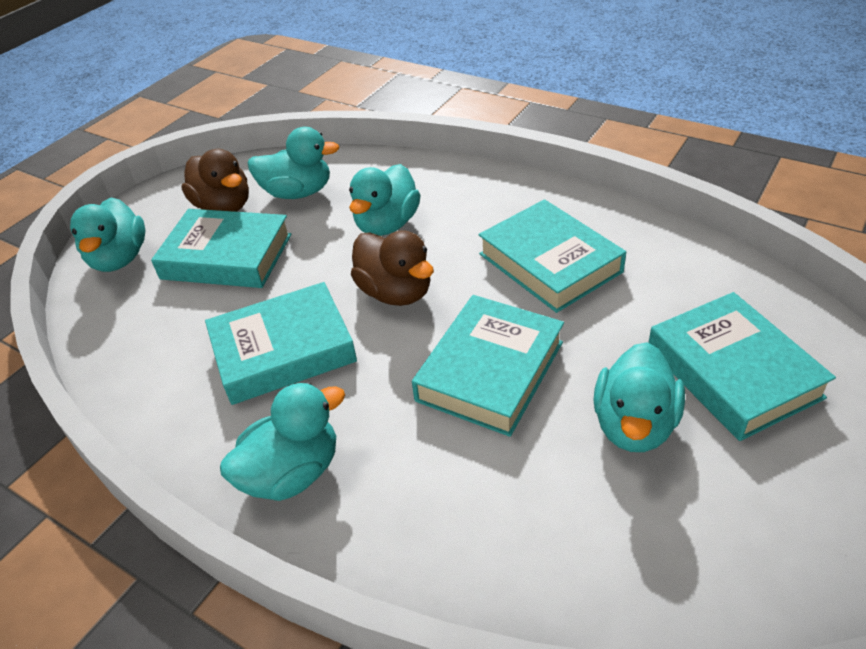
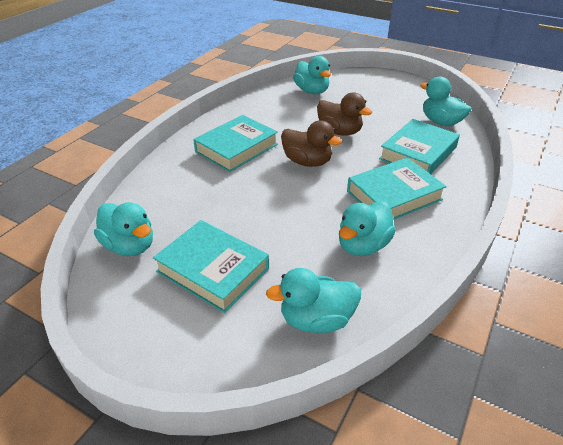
turquoise book: [151,209,292,288] [205,282,357,405] [412,295,564,437] [478,199,626,313] [648,292,836,441] = 5 -> [153,220,269,313] [193,115,278,172] [347,157,447,220] [379,119,460,174] = 4

